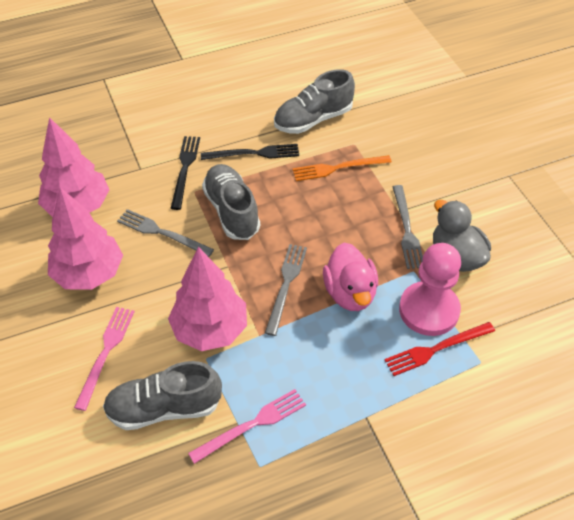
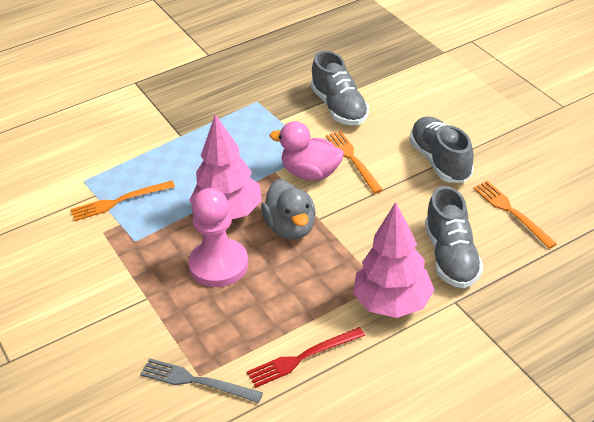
black fork: [171,136,200,210] [201,144,299,160] = 2 -> none = 0
grey fork: [117,209,214,257] [265,244,307,336] [393,185,423,269] = 3 -> [140,358,263,403] = 1
orange fork: [292,155,392,181] = 1 -> [71,181,175,221] [326,131,383,194] [473,181,557,249] = 3
pink fork: [74,307,135,411] [188,389,306,464] = 2 -> none = 0
pink tree: [38,117,109,217] [48,188,123,290] [168,247,247,351] = 3 -> [189,114,262,219] [353,202,434,318] = 2

